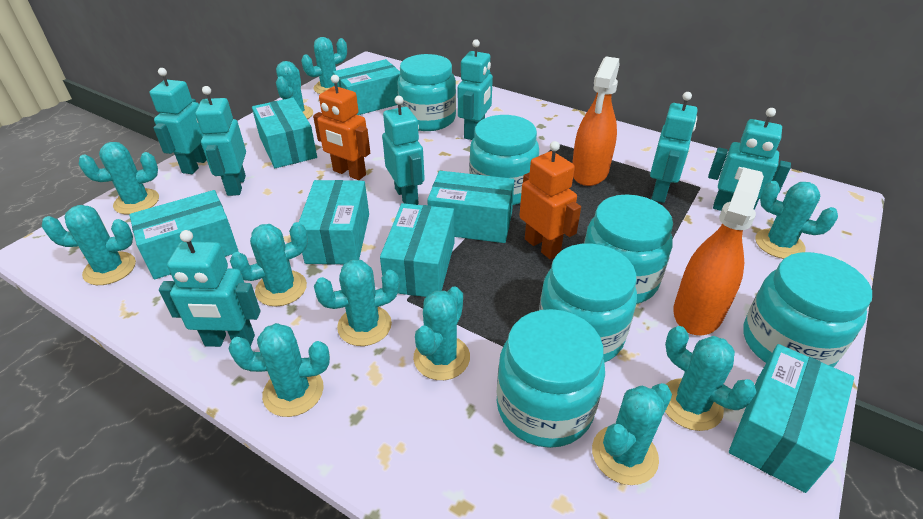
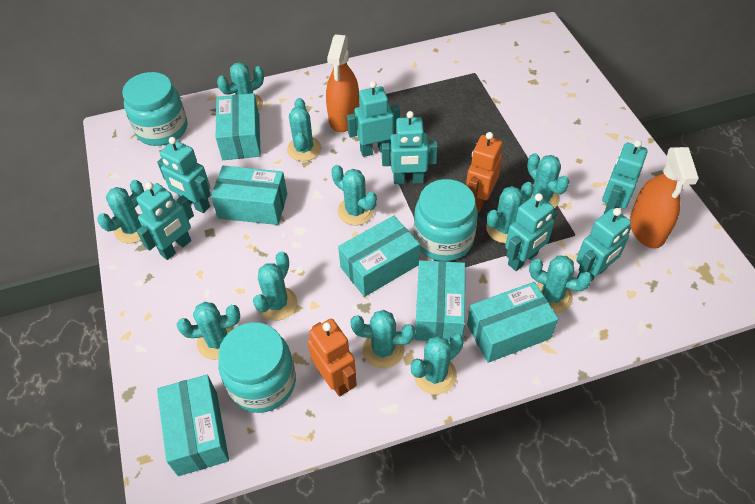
turquoise box: [129,190,239,280] [252,98,317,168] [299,180,369,265] [333,59,400,115] [380,203,454,297] [427,171,514,243] [729,344,854,493] = 7 -> [157,375,229,476] [211,166,287,225] [216,93,261,160] [338,216,420,297] [415,260,465,342] [467,282,558,363] = 6
turquoise jar: [397,54,456,131] [469,115,539,205] [496,309,605,448] [539,243,637,363] [584,194,673,304] [743,252,872,367] = 6 -> [122,72,187,146] [218,322,296,413] [414,179,478,261] = 3

